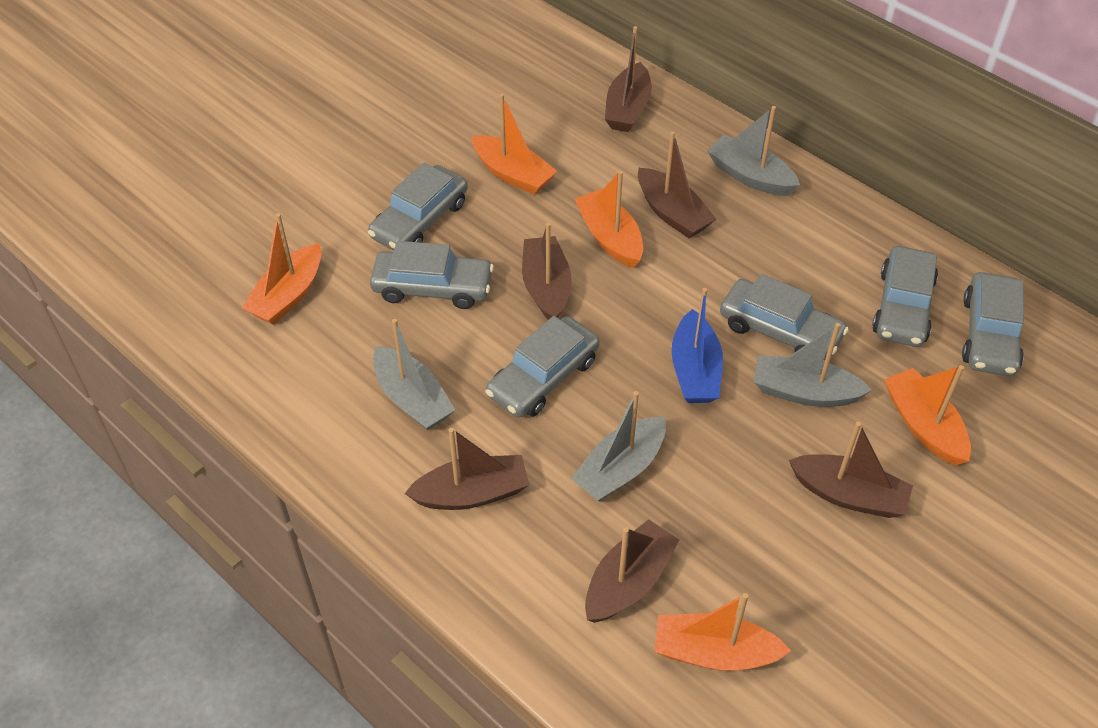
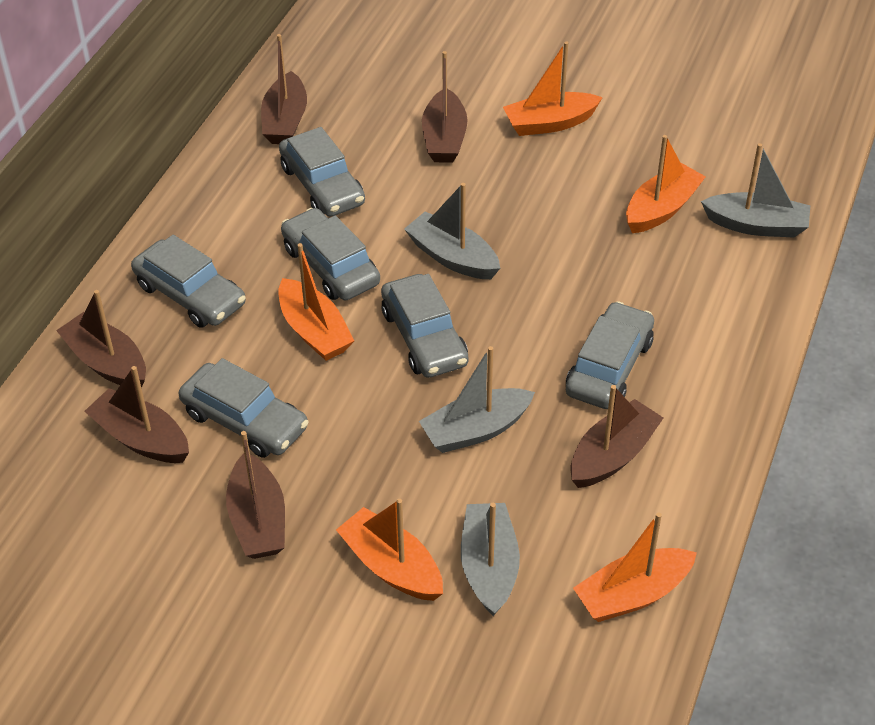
blue boat: [671,288,723,403] = 1 -> none = 0

